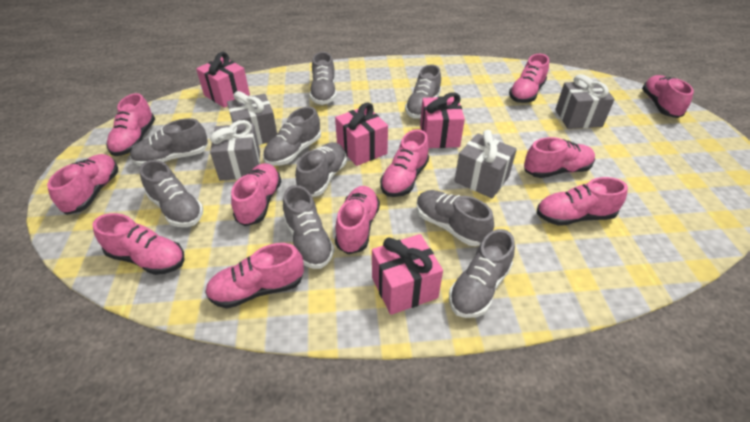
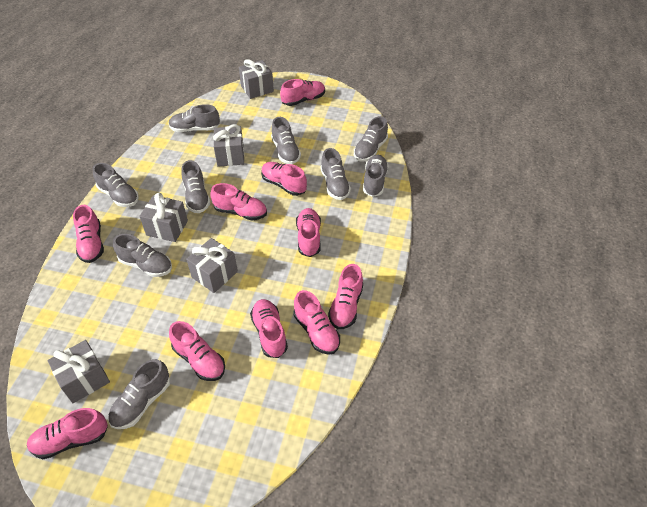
grey gift: [210,120,260,181] [227,91,277,145] [454,130,517,198] [555,74,615,129] = 4 -> [47,340,110,403] [139,193,188,242] [186,238,238,293] [213,124,244,166] [239,59,274,99] = 5
pink gift: [196,52,250,108] [335,102,388,166] [372,234,443,315] [420,93,465,148] = 4 -> none = 0
pink shoe: [47,154,118,215] [93,213,185,275] [106,93,155,156] [205,243,304,308] [231,163,282,226] [335,186,380,254] [380,129,429,197] [509,54,549,103] [524,137,595,178] [537,177,628,226] [642,75,694,118] = 11 -> [27,408,108,459] [73,205,104,263] [169,321,225,381] [210,183,267,220] [250,299,288,358] [261,162,307,196] [280,79,325,106] [293,290,340,355] [296,208,321,257] [328,264,363,329] = 10

